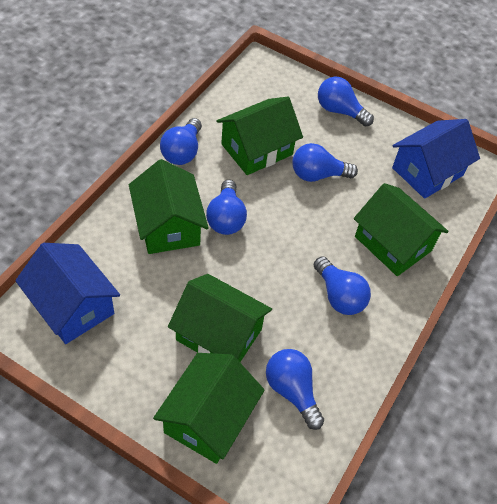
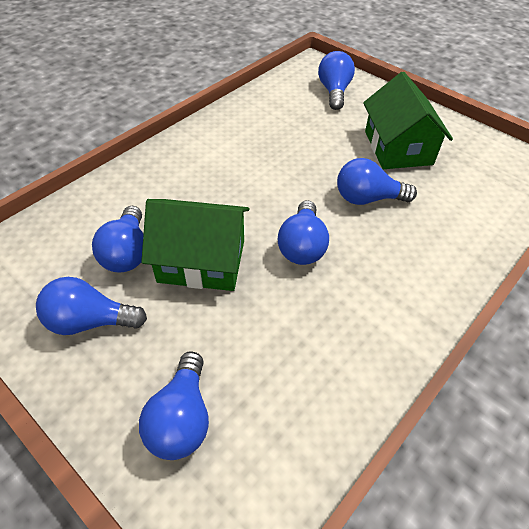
blue house: [15,243,120,344] [392,119,480,199] = 2 -> none = 0
green house: [129,159,209,254] [153,353,265,464] [168,274,272,362] [216,97,303,175] [354,183,449,276] = 5 -> [141,199,249,291] [363,72,453,169] = 2

